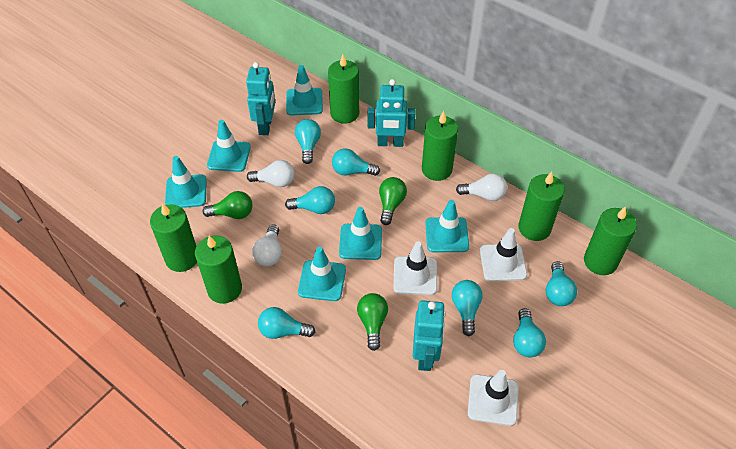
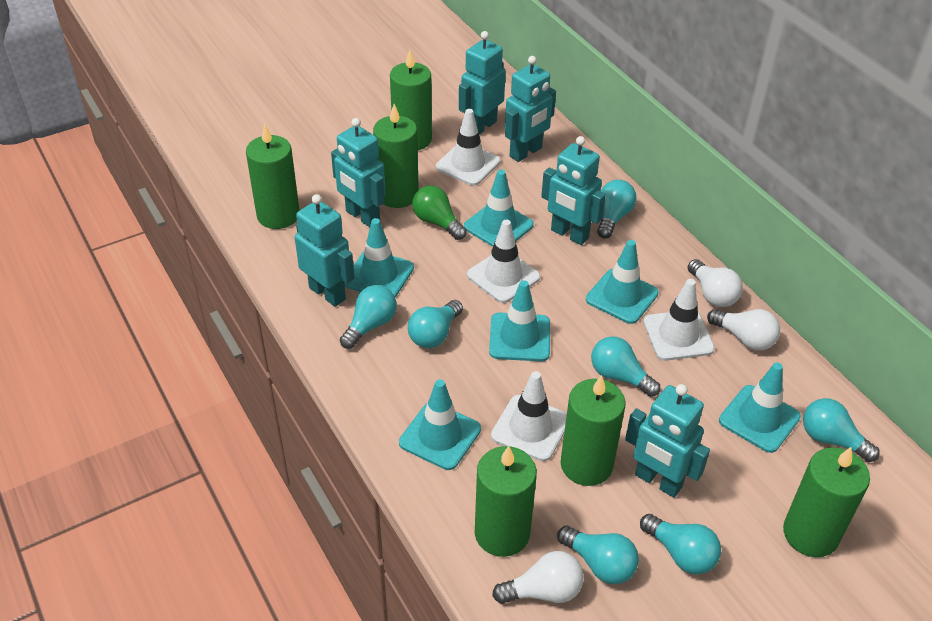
green light bulb: [202,191,252,219] [357,293,388,351] [379,177,407,225] = 3 -> [412,185,467,240] = 1
turquoise robot: [246,62,276,135] [368,79,415,147] [413,300,445,371] = 3 -> [295,194,354,307] [331,118,385,227] [459,31,506,135] [505,56,556,162] [541,136,606,245] [625,384,710,498] = 6
white traffic cone: [393,241,437,295] [468,370,519,426] [480,228,527,282] = 3 -> [436,109,500,186] [467,219,540,303] [491,371,567,461] [643,279,715,361] = 4

